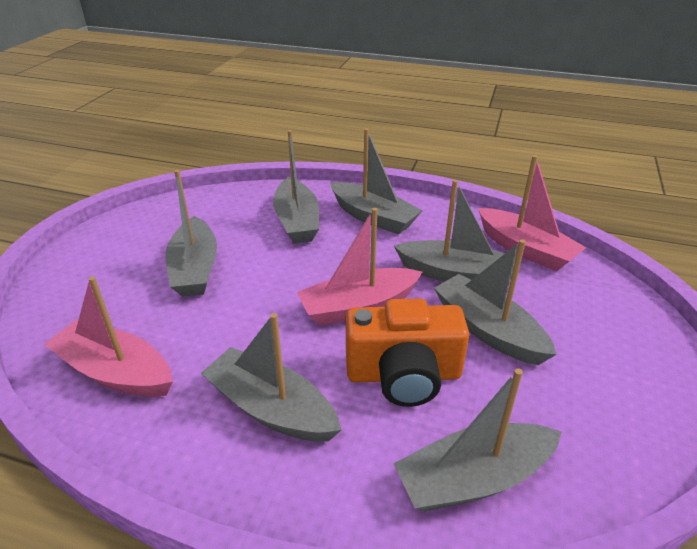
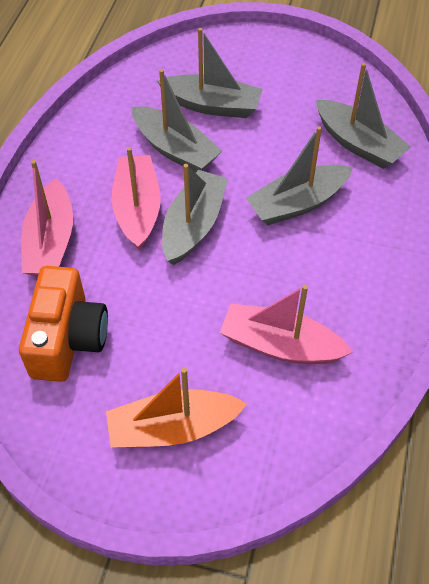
grey boat: [166,170,217,297] [201,313,342,442] [273,130,319,244] [330,128,423,234] [393,368,562,512] [394,180,516,282] [434,239,557,365] = 7 -> [132,69,222,173] [157,28,263,118] [162,164,228,265] [246,126,353,225] [316,63,411,169] = 5
orange boat: none = 0 -> [106,367,247,448] = 1

